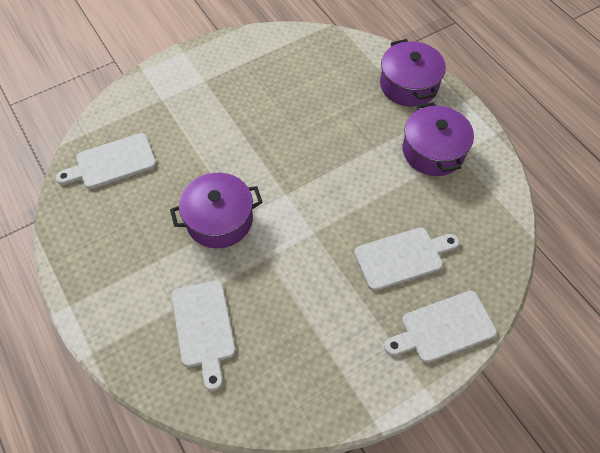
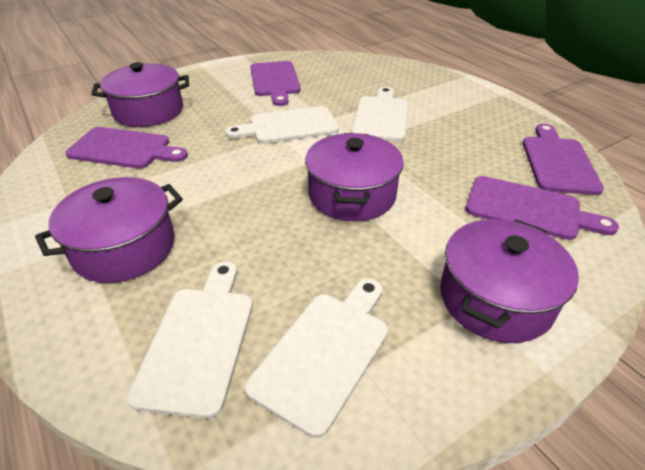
purple cutting board: none = 0 -> [65,127,188,169] [250,61,301,106] [466,176,619,240] [523,124,604,195] = 4
purple pot: [170,173,263,248] [380,39,446,107] [403,102,474,176] = 3 -> [35,177,183,283] [91,62,189,127] [305,133,404,221] [440,219,579,343] = 4

